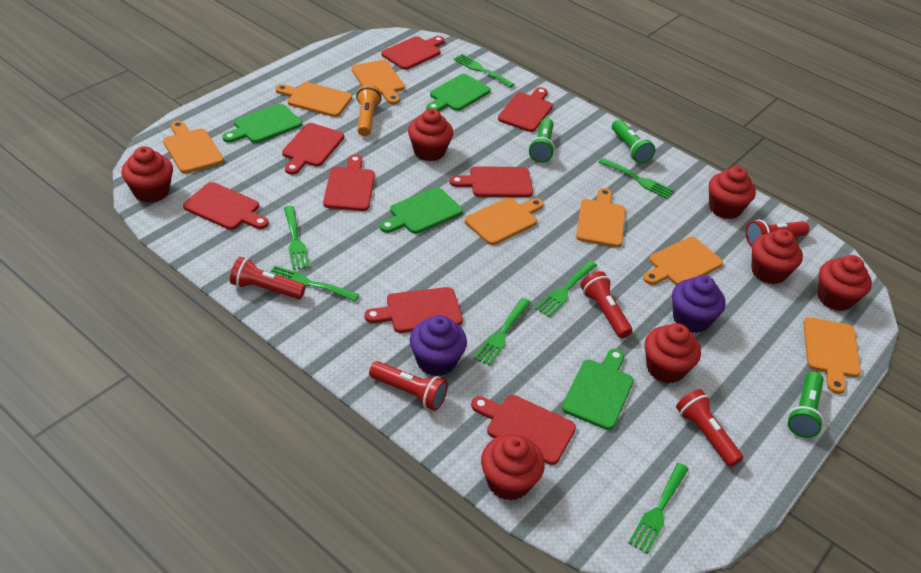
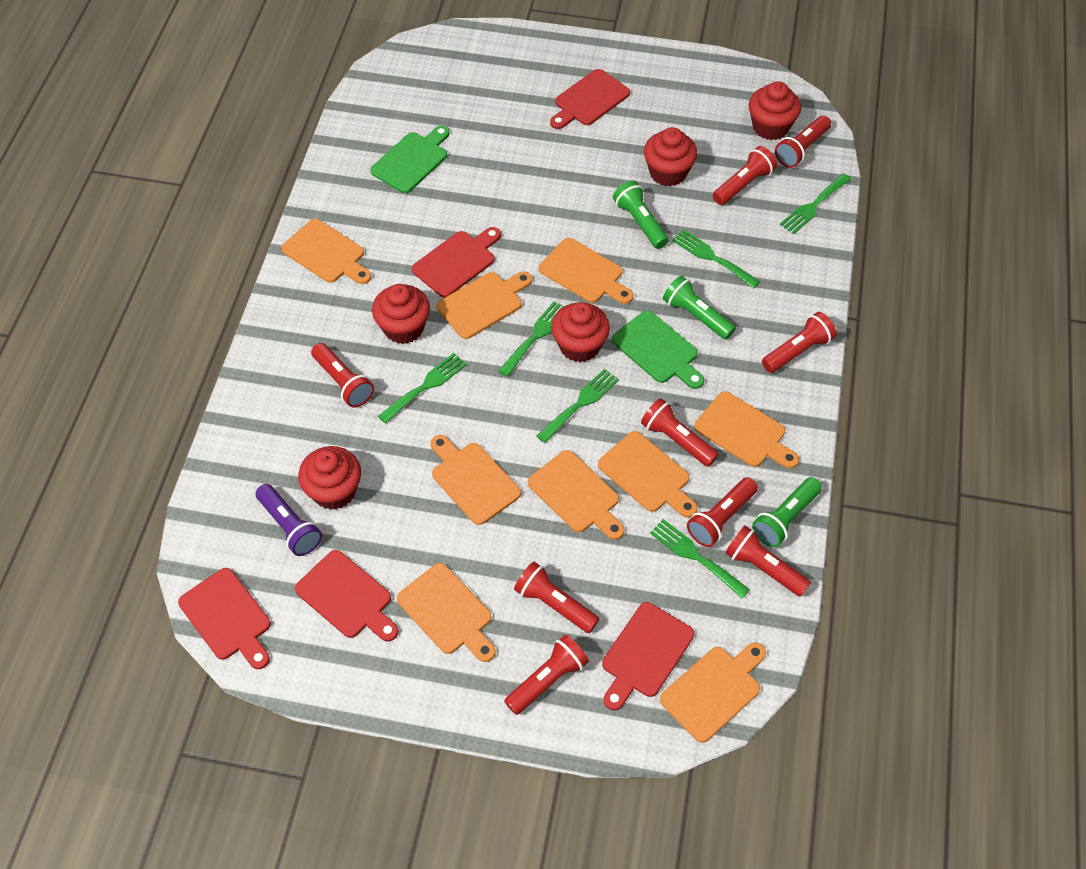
green cutting board: [222,104,302,143] [380,187,463,234] [427,74,491,111] [562,349,634,430] = 4 -> [370,126,450,193] [612,310,704,389] = 2
green fork: [270,266,359,301] [284,206,310,270] [453,54,515,88] [474,298,531,366] [535,261,597,317] [598,158,674,199] [628,463,689,554] = 7 -> [378,353,467,424] [498,301,564,377] [536,369,619,443] [650,519,750,599] [672,229,760,288] [780,173,851,234] = 6
orange cutting board: [163,121,224,173] [275,82,352,117] [351,60,405,104] [465,198,544,245] [576,188,625,247] [643,237,723,285] [803,317,861,394] = 7 -> [281,219,371,284] [397,563,496,662] [431,435,521,525] [437,271,532,339] [528,450,625,540] [539,238,633,304] [598,431,698,518] [660,642,766,743] [694,391,799,469] = 9
orange flashlight: [356,84,381,136] = 1 -> none = 0
purple cupcake: [410,315,467,376] [672,275,726,333] = 2 -> none = 0
purple flashlight: none = 0 -> [255,484,322,556] = 1
red cupcake: [121,146,173,203] [408,109,453,161] [481,434,545,501] [645,323,701,383] [709,166,756,219] [751,229,803,284] [817,255,872,311] = 7 -> [298,446,361,510] [372,284,430,344] [551,302,610,362] [644,127,697,187] [749,81,801,140] = 5
red cutting board: [183,182,269,230] [282,123,344,175] [323,155,375,211] [364,287,463,333] [381,36,445,70] [449,166,533,197] [471,395,576,465] [498,87,553,132] = 8 -> [178,568,271,669] [295,550,399,642] [412,227,501,298] [550,69,630,129] [602,602,694,710] = 5
red flashlight: [230,257,306,299] [369,361,448,411] [581,271,633,338] [676,389,743,467] [746,220,809,246] = 5 -> [311,343,374,408] [504,635,589,715] [514,562,599,633] [641,398,719,467] [687,477,758,547] [713,146,777,205] [725,525,811,597] [762,312,837,373] [775,116,831,168] = 9

